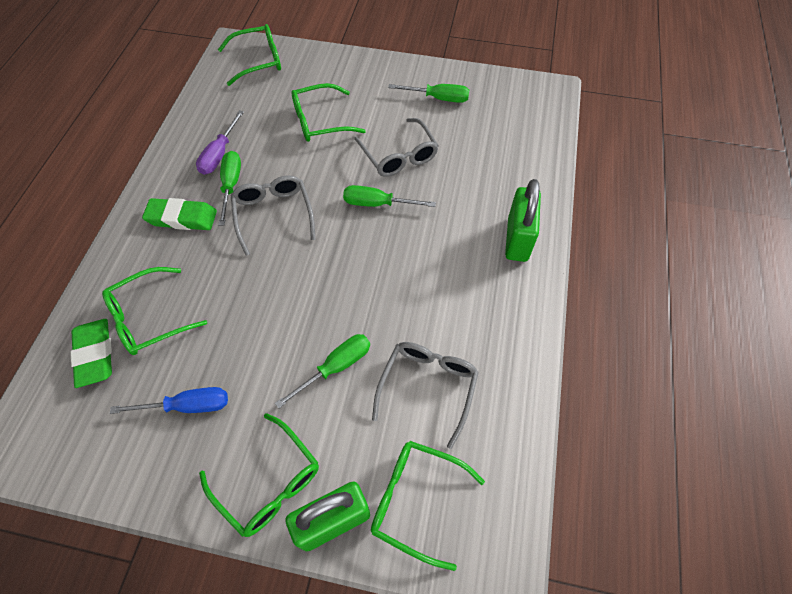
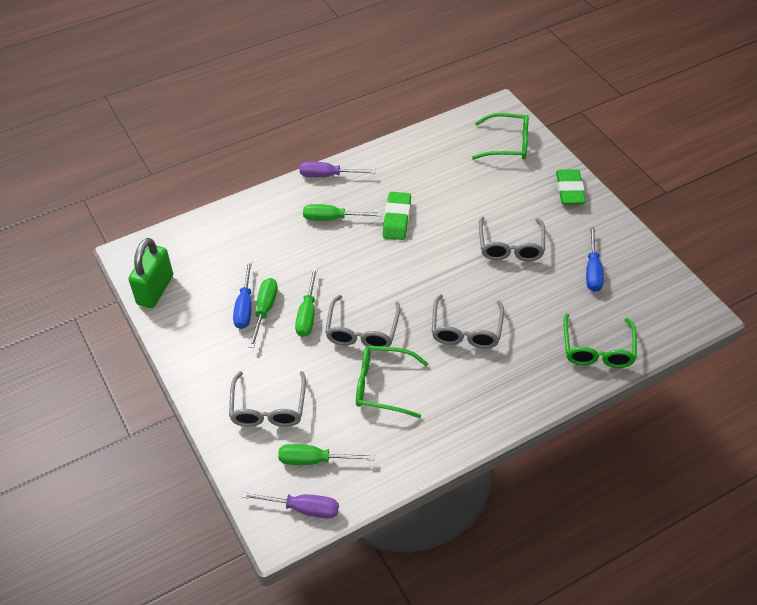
blue screwdriver: [110,387,228,414] = 1 -> [233,260,252,329] [586,227,604,292] = 2
green glasses: [102,267,207,355] [199,413,319,537] [218,24,281,86] [291,83,366,142] [371,441,485,571] = 5 -> [356,346,429,418] [472,113,529,160] [563,313,637,368] = 3
green padlock: [285,482,370,551] [505,179,541,262] = 2 -> [128,238,173,308] = 1
grey glasses: [231,175,316,256] [354,118,439,177] [372,342,479,449] = 3 -> [229,371,306,427] [325,295,400,347] [432,294,504,349] [479,216,545,261] = 4
purple screwdriver: [196,110,244,175] = 1 -> [241,492,339,519] [300,161,376,177] = 2

